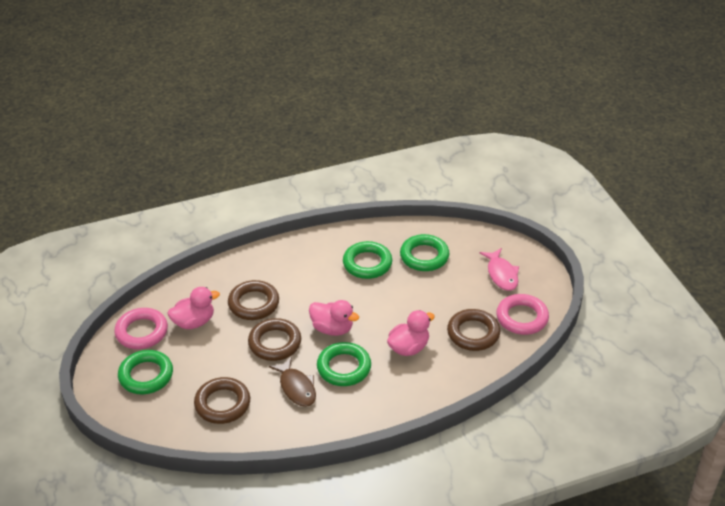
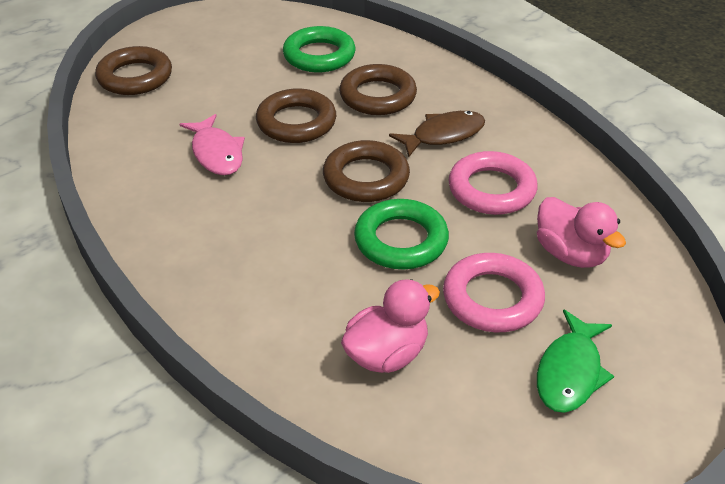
green fish: none = 0 -> [537,309,614,413] = 1
green ring: [118,350,173,394] [317,342,371,386] [343,241,392,279] [400,234,449,271] = 4 -> [283,26,355,72] [354,199,449,269] = 2
pink duck: [168,287,220,329] [309,300,359,336] [387,310,435,356] = 3 -> [341,279,440,373] [537,197,626,268] = 2

